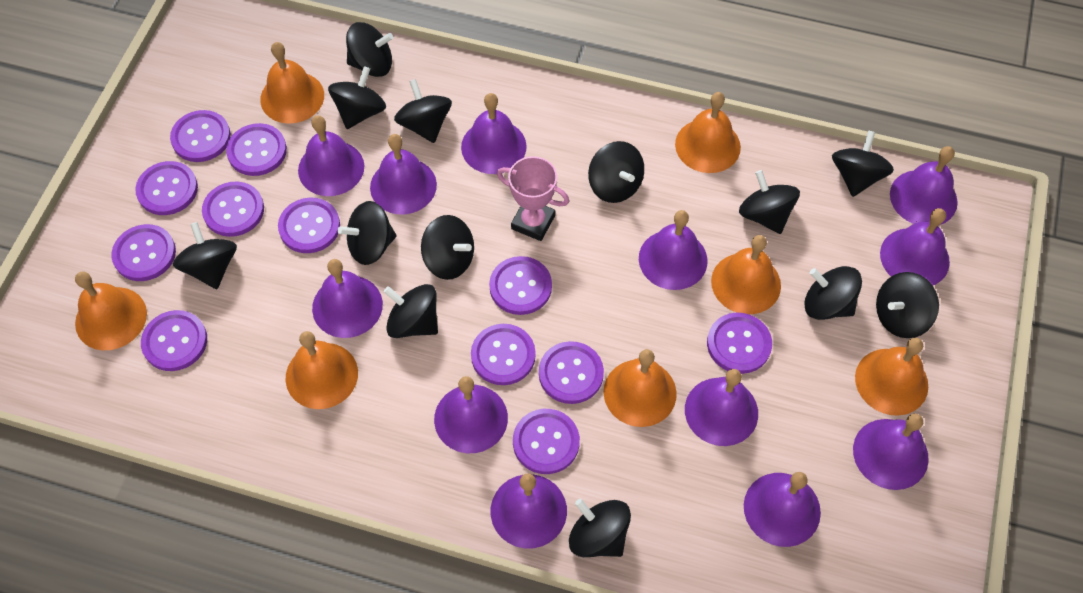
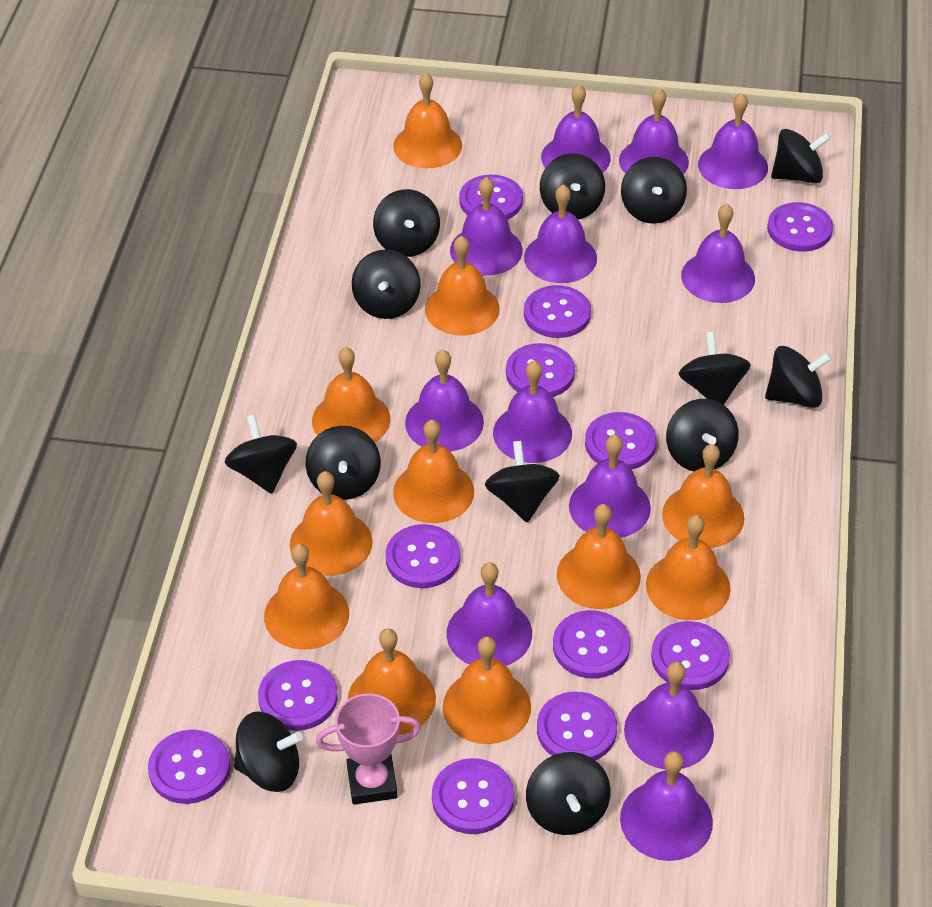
orange bell: [75,271,147,350] [260,42,324,124] [286,331,358,409] [604,349,677,427] [675,92,741,173] [711,235,781,314] [855,338,928,416] = 7 -> [264,544,349,650] [290,471,372,576] [312,347,391,443] [348,628,436,735] [393,73,462,168] [393,420,474,523] [425,236,500,336] [443,636,531,744] [557,504,641,609] [646,515,731,620] [662,444,745,548] = 11

